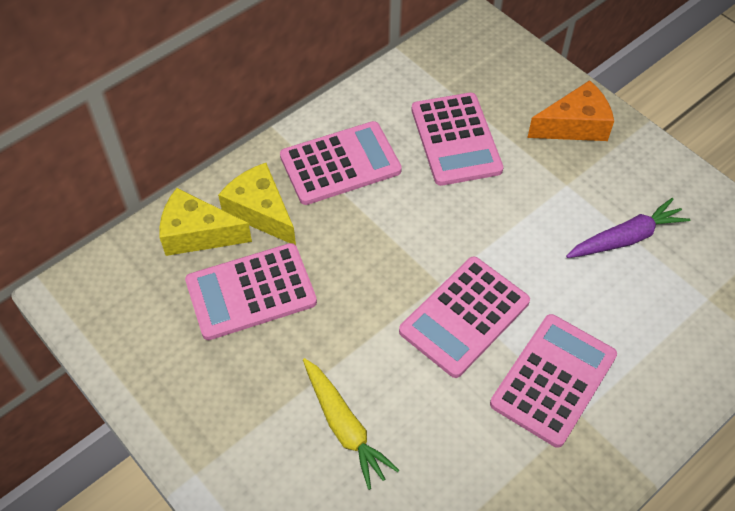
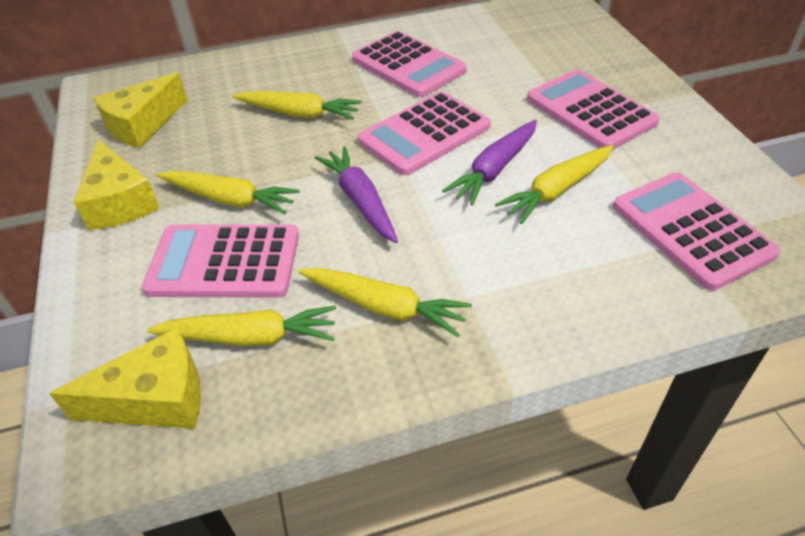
orange cheese: [527,80,614,141] = 1 -> none = 0
purple carrot: [566,198,690,258] = 1 -> [315,146,398,243] [442,120,537,205] = 2
yellow carrot: [303,358,399,490] = 1 -> [147,306,336,346] [157,171,300,214] [232,91,362,120] [298,268,472,337] [495,145,614,224] = 5
yellow cheese: [159,188,252,256] [218,163,296,245] = 2 -> [49,327,201,429] [74,139,160,230] [93,73,188,148] = 3

